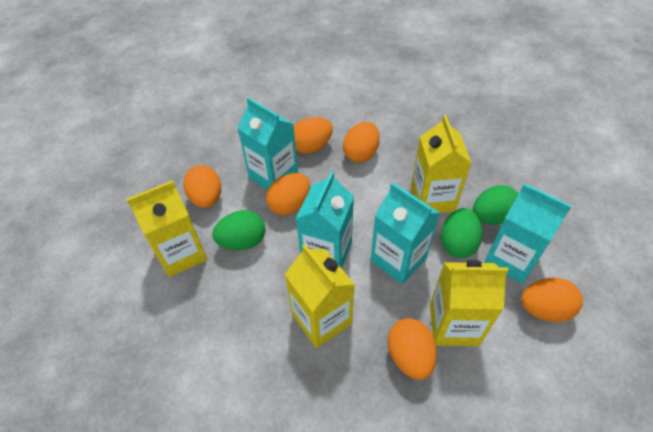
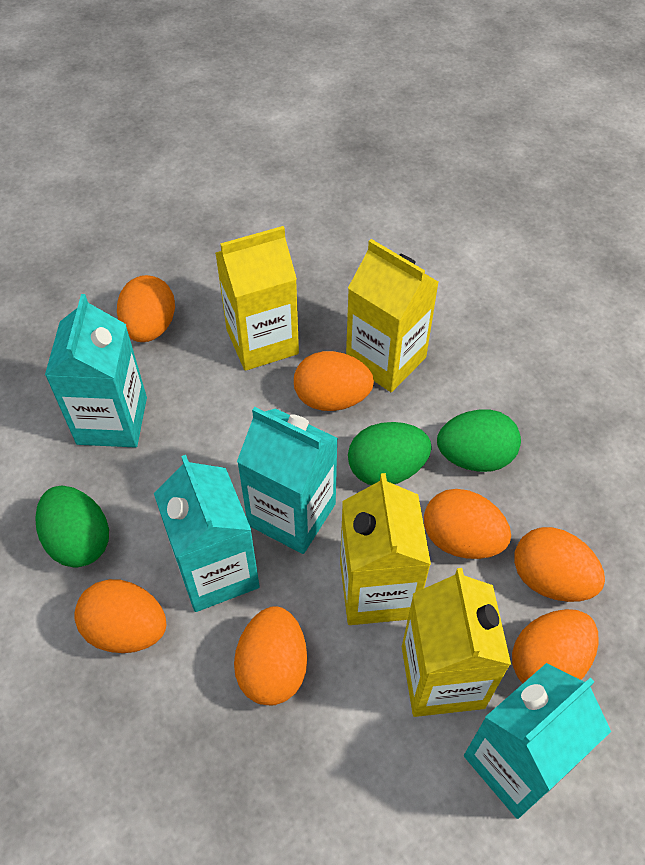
orange egg: [183,165,221,208] [266,173,310,216] [294,117,333,154] [343,122,380,163] [388,318,437,380] [521,278,583,322] = 6 -> [74,579,166,653] [117,275,175,342] [234,606,307,705] [294,351,374,411] [424,489,511,559] [512,609,599,683] [514,527,605,602] = 7

